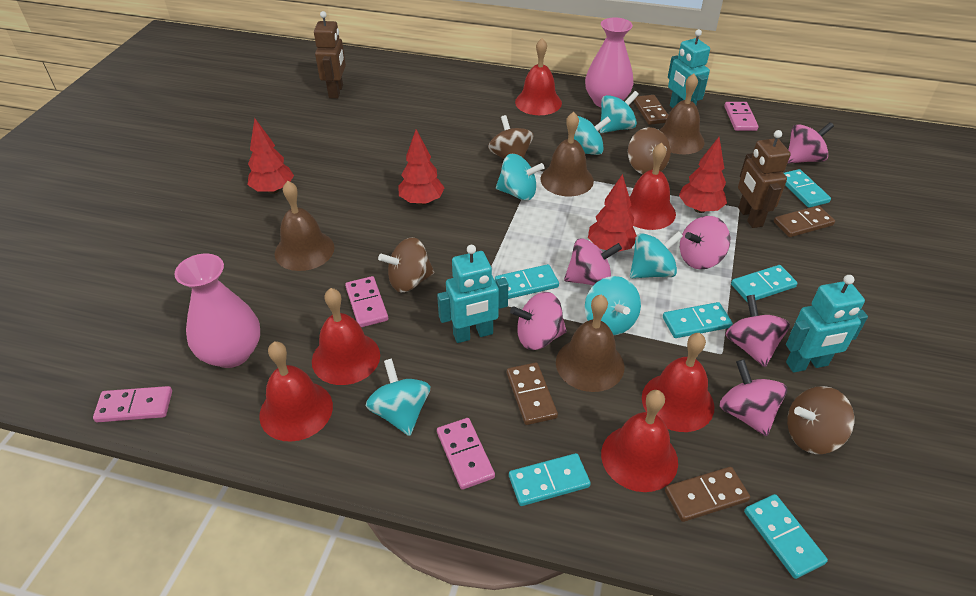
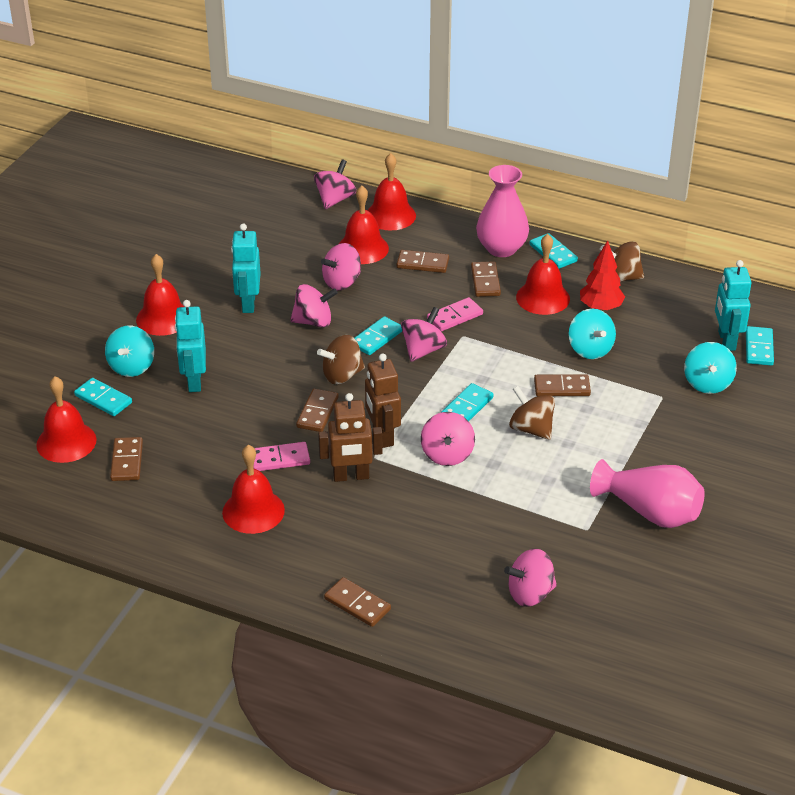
brown bell: [275,181,334,271] [540,112,594,196] [556,295,624,392] [659,73,705,154] = 4 -> none = 0
brown domino: [507,362,558,425] [634,95,668,125] [665,467,750,522] [774,206,835,237] = 4 -> [110,437,143,481] [296,389,339,432] [324,577,391,627] [396,250,449,273] [471,261,501,297] [534,374,591,396] = 6
brown spinning top: [378,237,434,292] [488,115,533,159] [628,127,671,175] [787,386,854,454] = 4 -> [317,335,365,384] [509,386,555,440] [600,241,644,282] = 3
pink domino: [93,386,172,422] [345,276,388,327] [437,418,495,490] [724,102,759,131] = 4 -> [253,442,310,471] [427,297,483,331] = 2
red tree: [248,118,294,194] [398,129,445,205] [588,174,637,252] [679,137,727,213] = 4 -> [580,240,625,311] = 1
turquoise domino: [495,264,559,299] [509,453,591,506] [663,302,733,338] [731,265,798,302] [744,494,828,579] [784,169,831,208] = 6 -> [74,378,132,416] [354,316,402,355] [441,383,494,421] [529,233,578,269] [746,326,774,366] = 5
turquoise spinning top: [366,358,430,436] [496,154,544,201] [574,116,611,155] [585,276,641,335] [600,91,639,133] [630,231,683,279] = 6 -> [105,326,154,377] [569,309,616,359] [684,342,737,394] = 3

